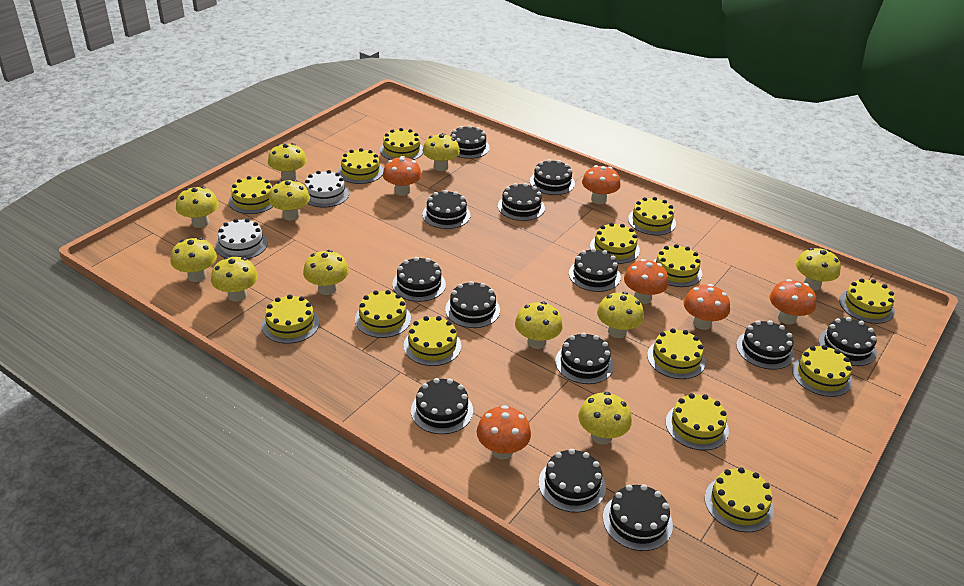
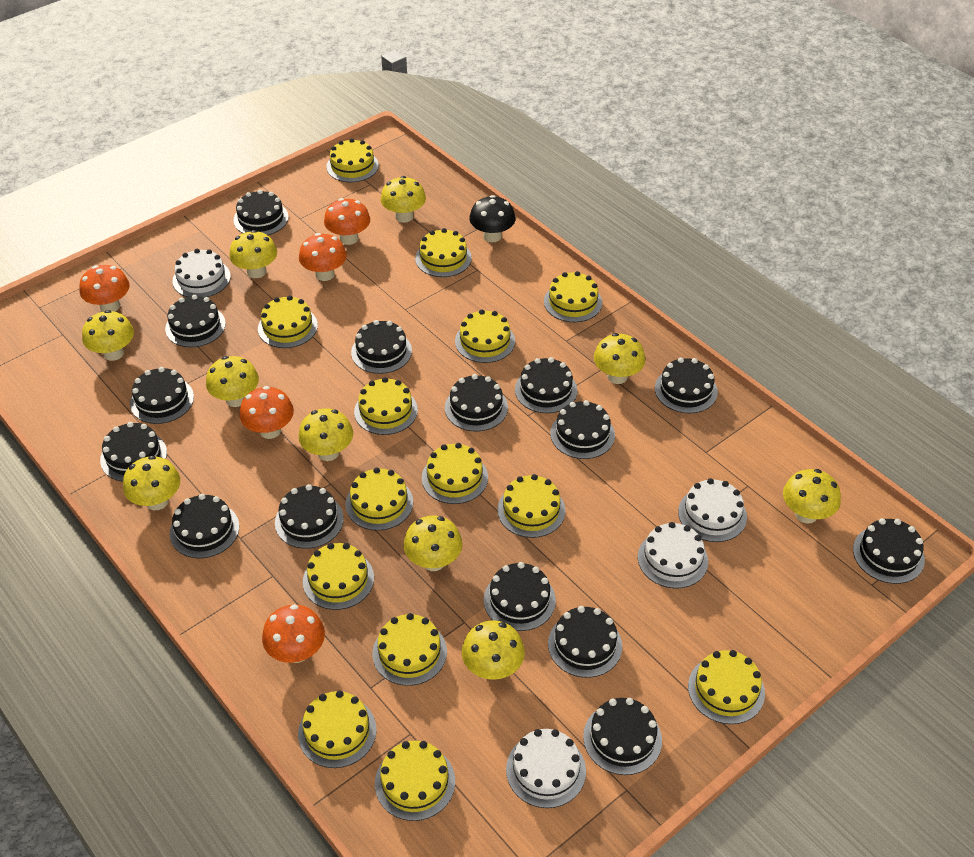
black cake: [392,257,446,302] [411,378,473,434] [422,190,471,229] [445,281,500,328] [451,125,490,159] [498,183,545,221] [530,159,575,195] [539,449,606,513] [555,332,614,384] [569,248,621,292] [603,484,673,551] [736,320,795,370] [818,317,877,366] = 13 -> [100,422,167,482] [130,367,194,424] [165,295,226,347] [170,494,239,558] [233,190,289,235] [275,484,344,549] [351,320,412,374] [445,374,508,431] [484,562,556,631] [515,357,577,413] [548,606,622,678] [550,400,615,459] [583,698,662,775] [655,358,718,413] [853,518,925,584] = 15
black mushroom: none = 0 -> [469,195,516,242] = 1
orange mushroom: [383,156,422,196] [477,405,531,460] [582,165,621,204] [624,259,669,304] [684,284,730,330] [770,279,816,324] = 6 -> [79,265,129,312] [240,386,294,439] [262,604,325,663] [299,233,347,281] [324,198,370,245] = 5
white cake: [215,218,268,259] [305,170,349,208] = 2 -> [172,249,231,297] [506,729,586,808] [638,522,708,589] [678,478,747,542] = 4
yellow mushroom: [170,237,217,282] [176,186,219,228] [211,257,258,302] [268,143,307,181] [269,179,310,220] [303,250,349,295] [423,133,460,171] [515,302,563,349] [578,392,632,445] [597,292,644,338] [796,248,841,291] = 11 -> [82,310,134,361] [123,456,180,510] [206,356,259,407] [229,230,277,278] [298,408,353,461] [380,176,426,223] [404,516,462,571] [462,620,525,680] [594,333,645,384] [783,469,841,524] = 10

